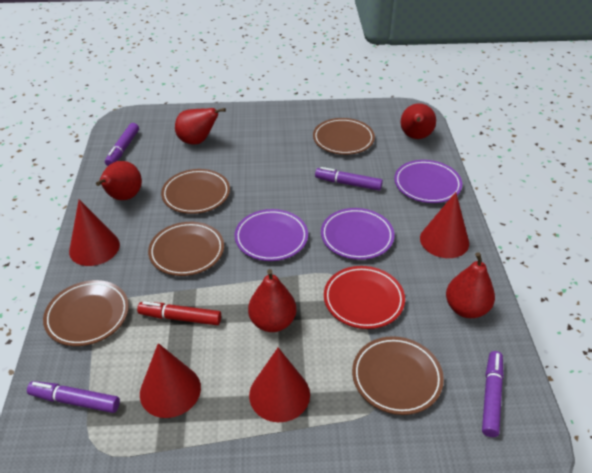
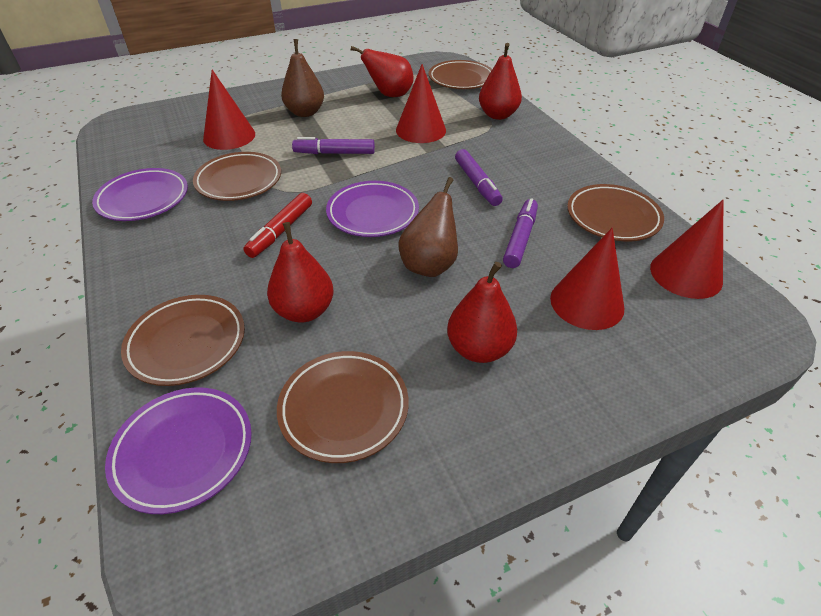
brown pear: none = 0 -> [281,39,324,117] [398,177,458,277] = 2
purple marker: [27,381,120,413] [105,123,139,166] [315,167,383,191] [482,351,504,437] = 4 -> [292,137,375,154] [455,149,503,206] [503,198,538,268] = 3
red pear: [96,161,142,200] [175,108,226,145] [248,269,296,332] [401,103,436,139] [446,252,495,318] = 5 -> [267,222,334,323] [351,46,414,97] [447,262,517,363] [479,43,522,120] = 4
red plate: [324,266,405,329] = 1 -> none = 0

